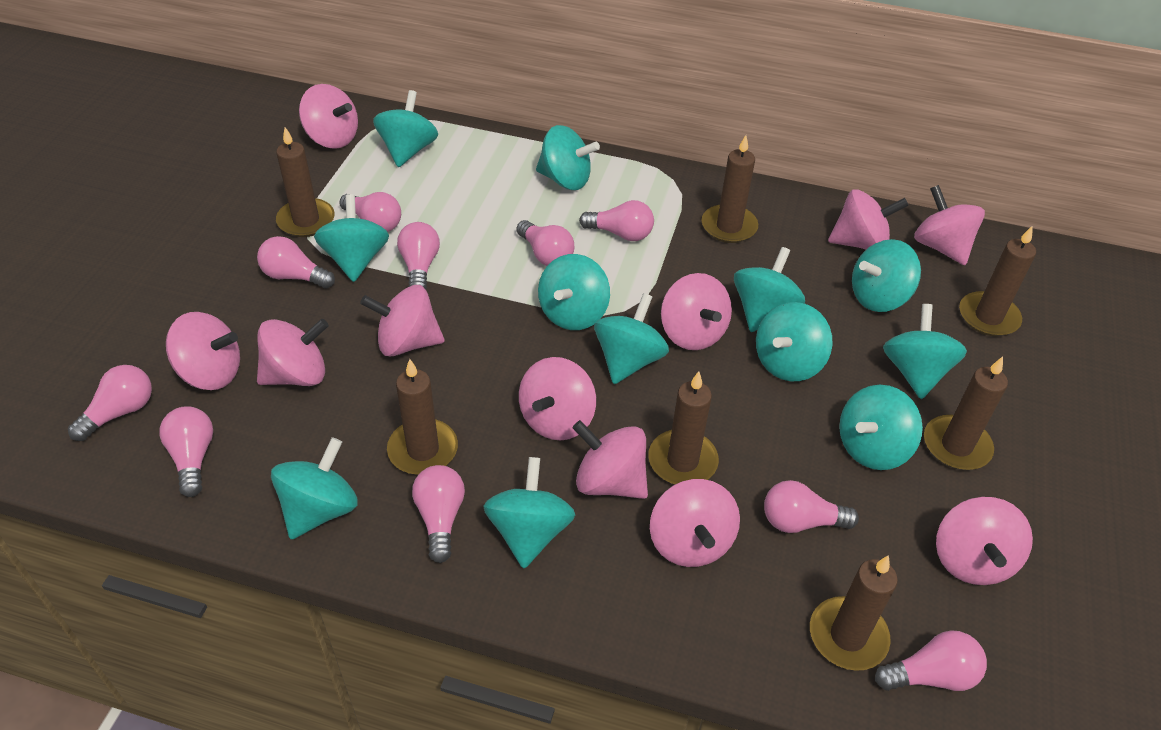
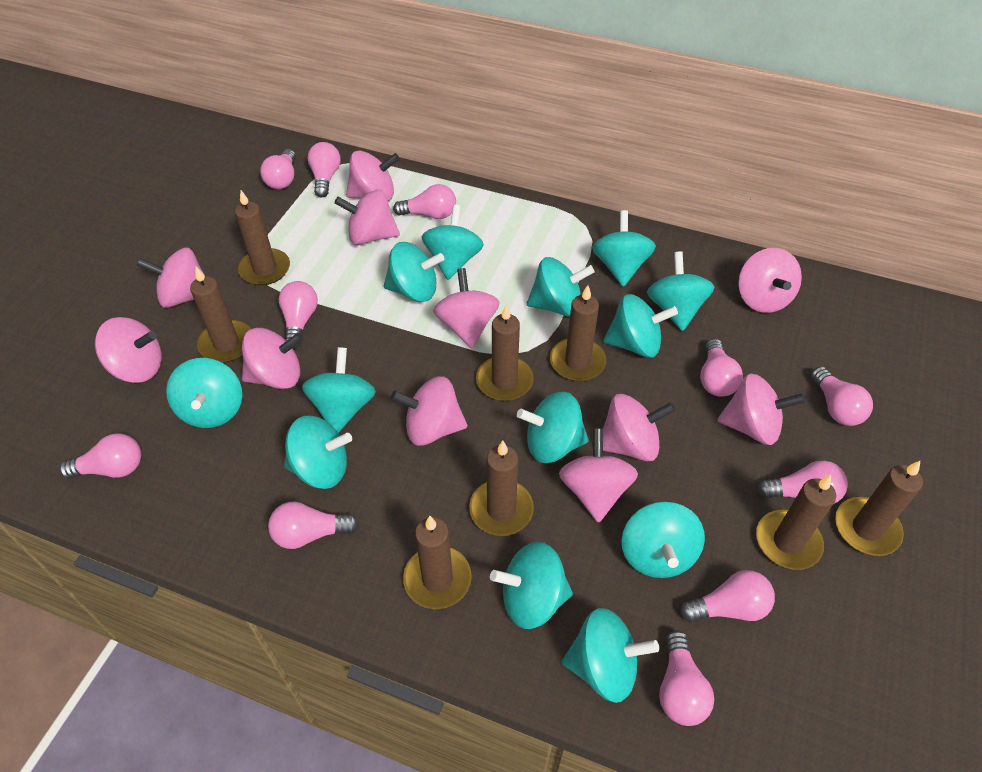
brown candle: [276,127,335,237] [387,359,458,475] [648,371,719,484] [702,135,758,243] [810,555,898,671] [924,356,1008,470] [959,225,1036,336] = 7 -> [190,266,251,363] [235,190,290,285] [403,516,472,609] [469,441,534,536] [476,304,533,401] [550,285,606,381] [756,475,836,570] [835,461,923,556] = 8
pink light bulb: [68,365,152,441] [159,406,213,497] [257,236,335,289] [339,192,401,232] [397,222,440,289] [412,465,465,563] [516,220,574,266] [579,200,654,241] [764,480,859,533] [875,630,987,691] = 10 -> [59,434,141,479] [260,149,296,189] [268,502,359,549] [278,281,318,349] [307,142,341,197] [393,184,456,219] [659,630,714,726] [680,570,775,622] [700,339,743,397] [757,461,848,504] [811,367,873,426] = 11
turquoise spinning top: [271,437,358,539] [314,194,389,282] [373,90,438,167] [483,457,575,569] [536,125,600,190] [538,254,610,330] [594,293,669,384] [734,247,805,332] [756,302,832,381] [839,385,923,470] [852,239,921,312] [883,304,967,399] = 12 -> [166,358,242,428] [284,416,352,489] [302,347,376,433] [384,242,445,302] [422,205,484,280] [490,542,573,629] [517,392,589,463] [527,257,594,317] [562,608,659,703] [592,210,656,287] [603,294,678,358] [622,501,705,578] [647,251,714,331] = 13

